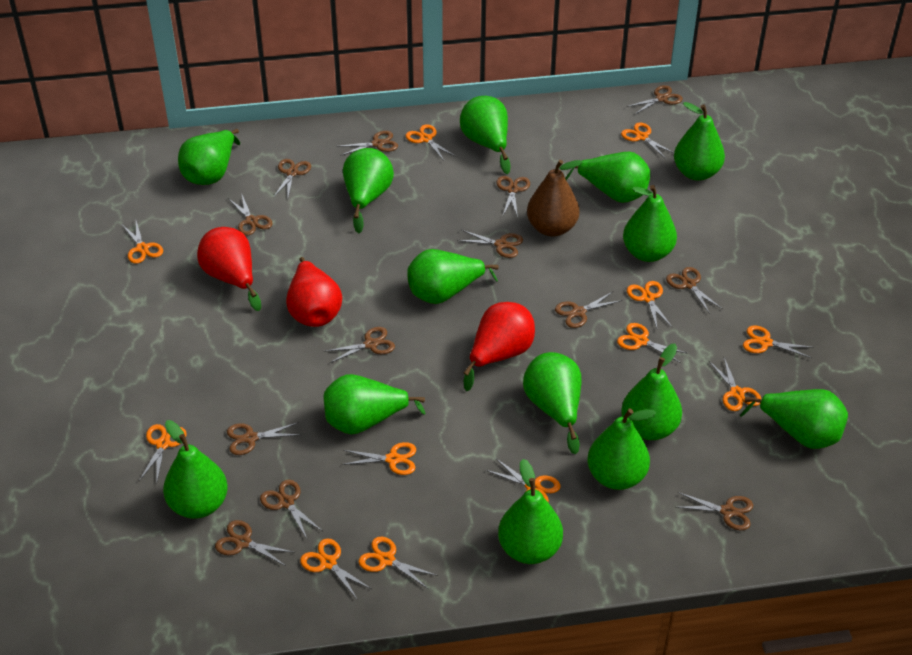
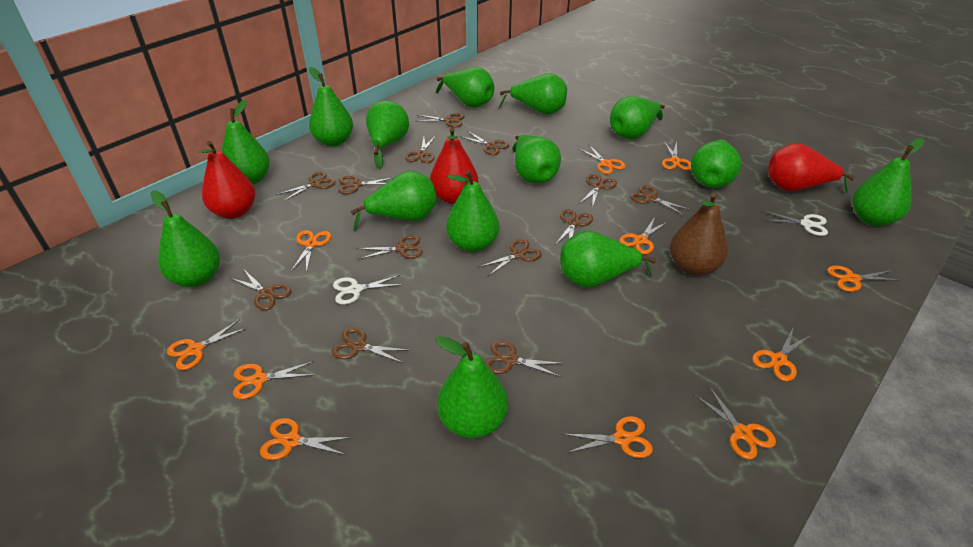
orange scissors: [122,221,163,264] [139,424,186,481] [300,539,371,600] [342,442,416,475] [359,536,438,589] [405,124,456,161] [485,458,561,502] [617,323,688,363] [621,122,674,159] [627,281,672,328] [709,358,761,411] [743,326,814,358] = 12 -> [167,319,247,370] [233,361,314,399] [260,418,352,460] [290,230,332,274] [563,416,653,458] [578,144,626,174] [619,217,667,255] [662,142,691,170] [694,386,776,459] [752,329,811,381] [827,265,902,292] = 11
white scissors: none = 0 -> [333,275,404,305] [763,211,828,236] = 2

